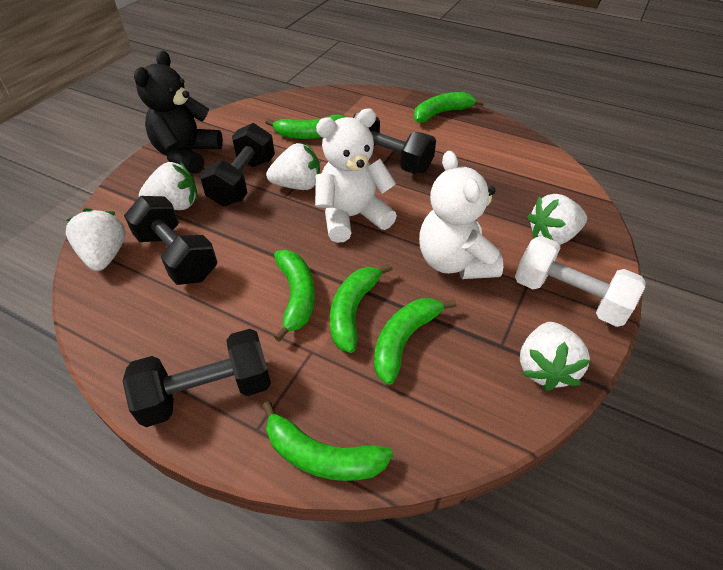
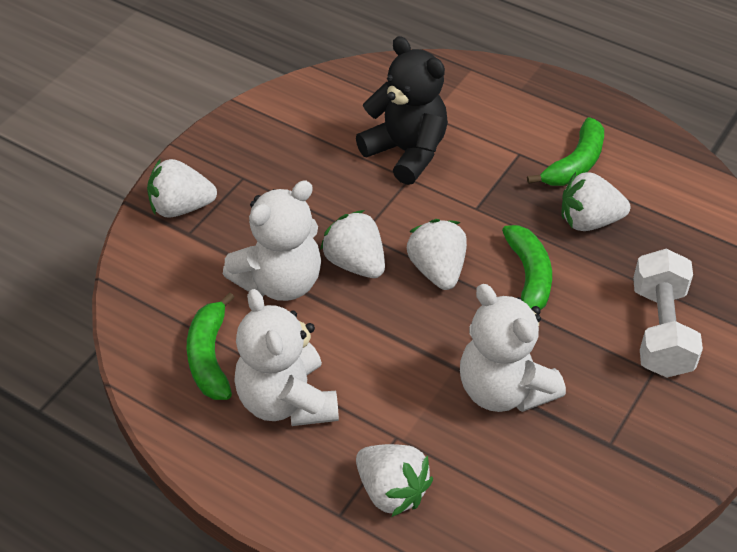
black dumbbell: [122,329,271,427] [124,196,217,285] [200,123,275,207] [353,112,436,174] = 4 -> none = 0
green banana: [262,401,393,481] [265,115,347,139] [274,250,315,342] [330,263,392,353] [374,298,457,385] [414,92,484,123] = 6 -> [187,292,235,400] [502,225,552,310] [527,117,604,186] = 3
white teddy bear: [315,108,397,243] [419,151,503,279] = 2 -> [223,181,321,301] [234,289,339,426] [460,284,566,412] = 3

